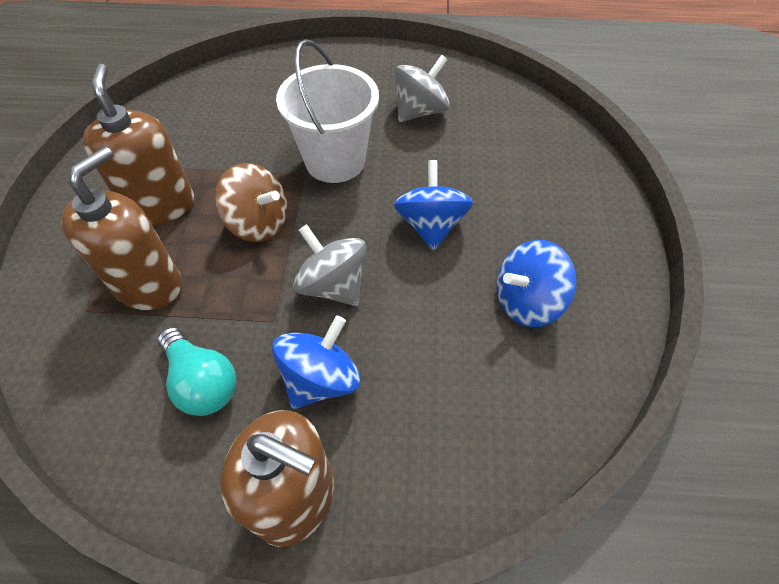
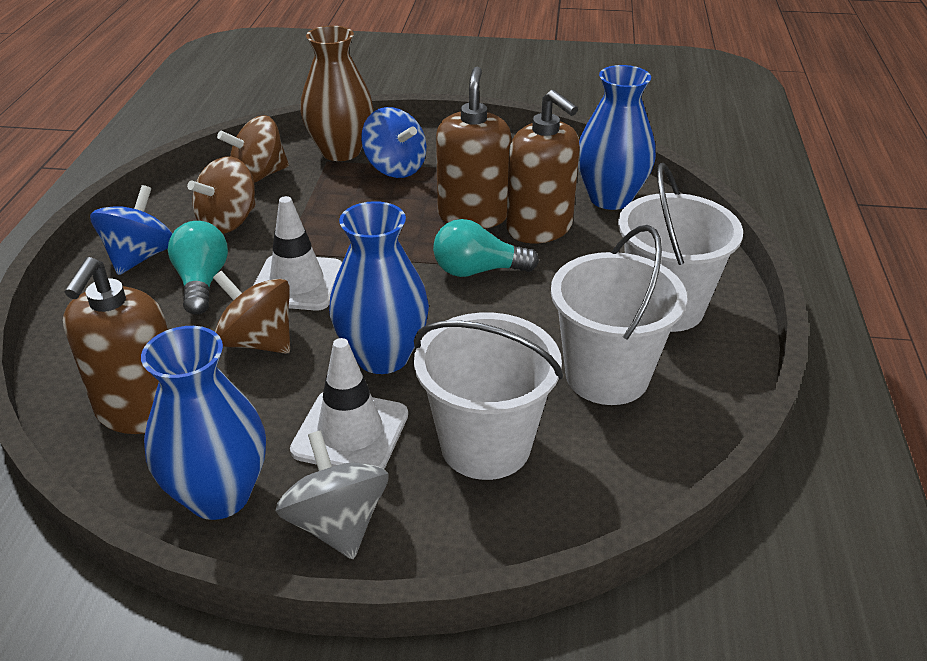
blue spinning top: [272,315,360,409] [394,160,473,251] [497,240,577,327] = 3 -> [90,185,172,275] [361,107,426,178] = 2
blue vase: none = 0 -> [141,326,266,520] [329,201,429,374] [578,65,656,210] = 3
brown spinning top: [215,163,287,242] = 1 -> [187,157,256,234] [213,271,290,354] [217,115,289,183] = 3
brown vase: none = 0 -> [301,26,373,161] = 1
grey spinning top: [293,224,366,306] [395,55,450,122] = 2 -> [276,430,389,559] = 1
turquoise light bulb: [158,327,237,416] = 1 -> [168,221,228,315] [433,219,539,277] = 2
white bucket: [276,39,379,183] = 1 -> [414,313,563,480] [551,225,687,405] [618,163,743,332] = 3
white traffic cone: none = 0 -> [253,196,342,311] [290,338,408,469] = 2

